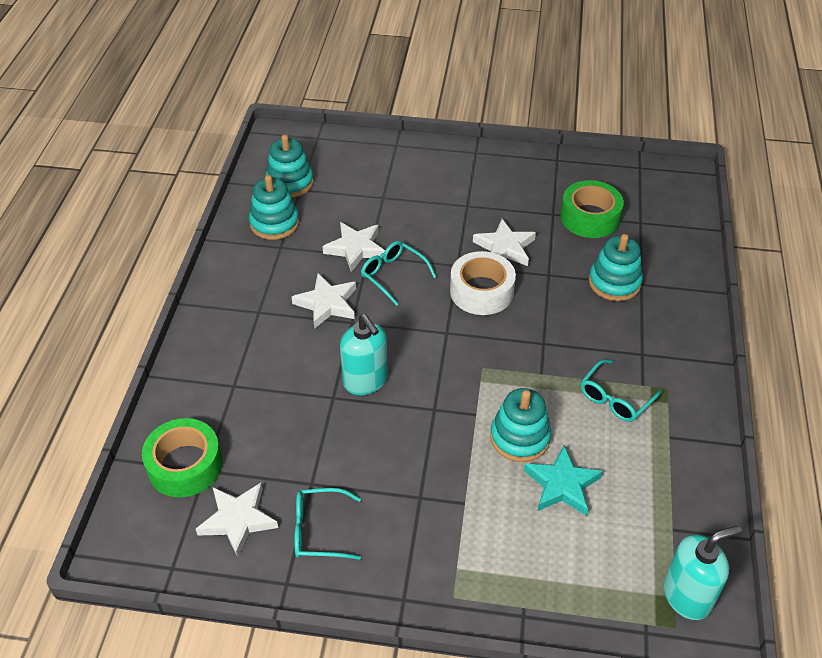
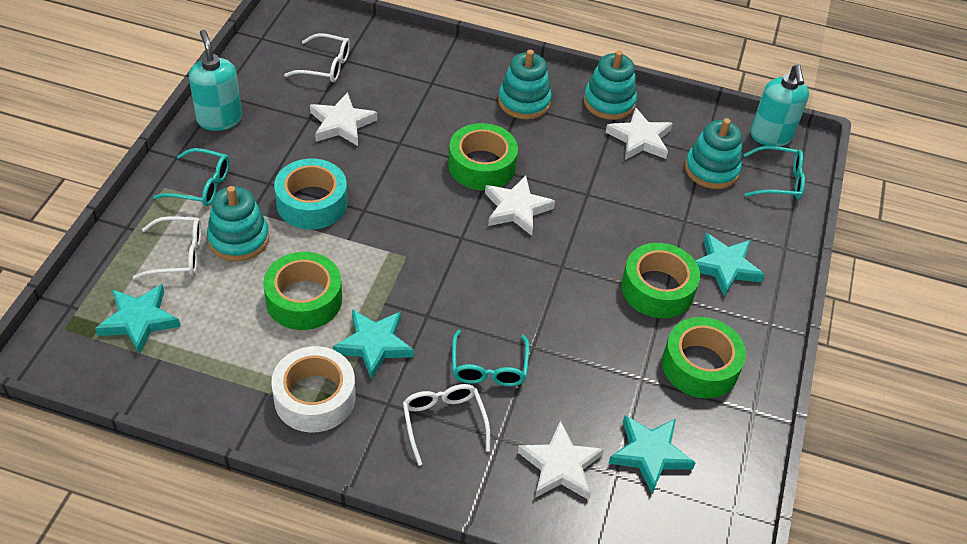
green tape: [142,418,223,497] [560,180,624,238] = 2 -> [263,252,342,330] [448,123,518,190] [621,243,700,318] [662,317,746,398] = 4
turquoise star: [524,445,603,516] = 1 -> [95,284,181,355] [333,309,414,380] [608,415,696,494] [695,233,765,297] = 4
turquoise tape: none = 0 -> [274,159,347,229] = 1
white glasses: none = 0 -> [132,216,201,279] [284,33,350,82] [403,384,490,466] = 3

